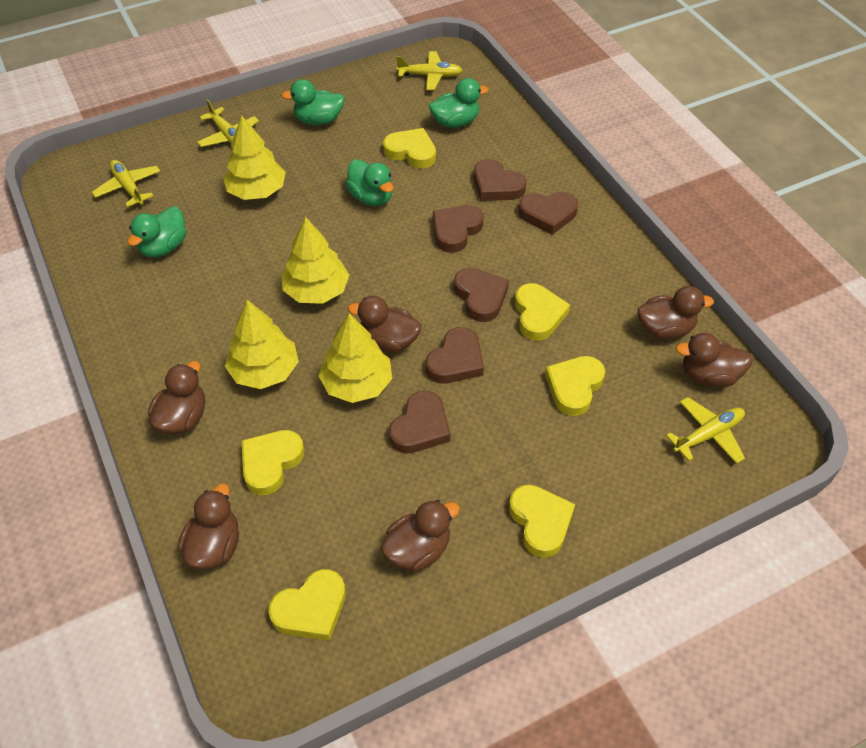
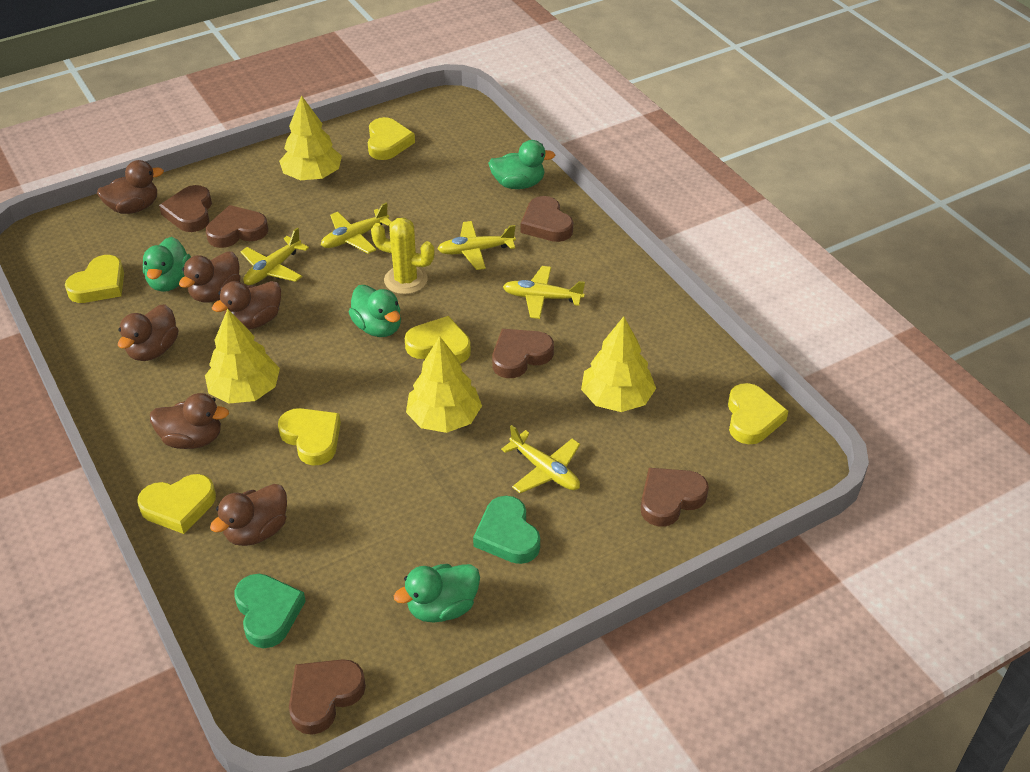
green heart: none = 0 -> [235,574,306,648] [473,496,540,564] = 2
yellow cactus: none = 0 -> [371,218,435,294] = 1
yellow plane: [92,160,160,207] [197,99,259,147] [396,51,463,90] [666,397,745,464] = 4 -> [241,228,309,285] [321,202,391,254] [438,221,516,270] [501,425,580,493] [503,266,585,319] = 5

